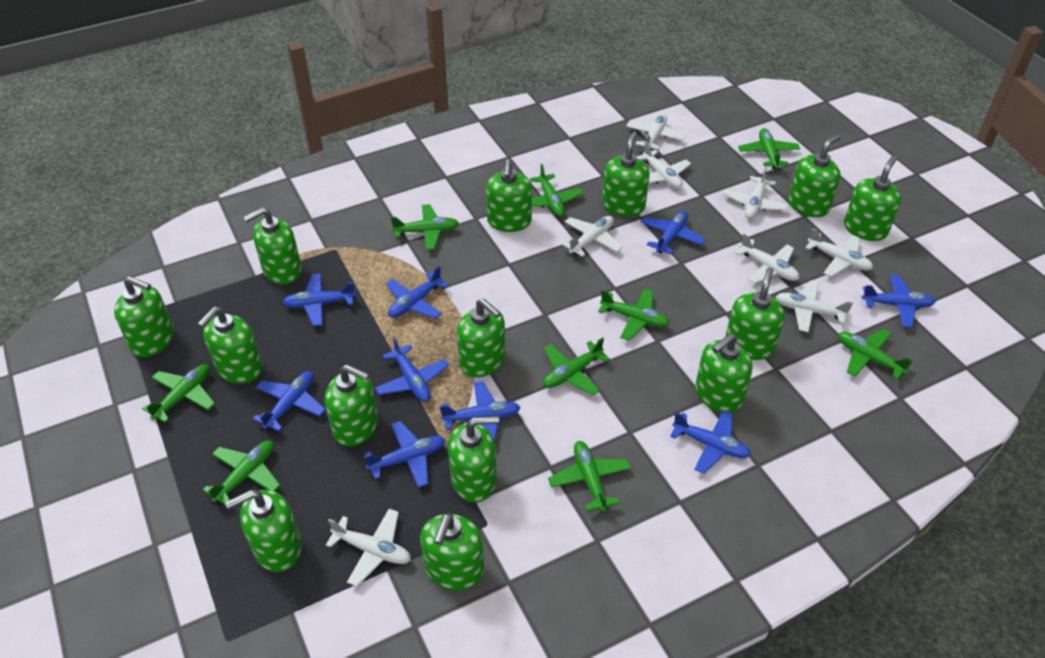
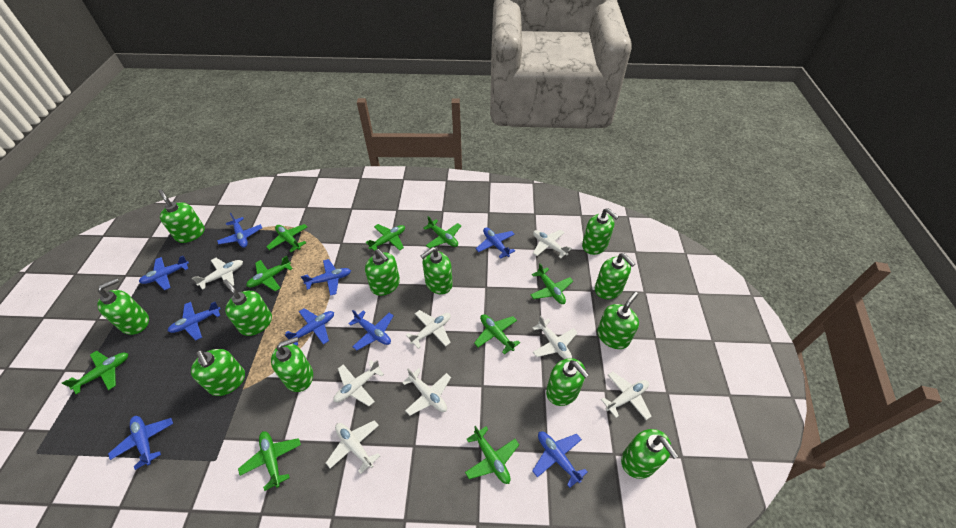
green soap dispenser: [114,276,174,357] [198,307,263,384] [225,490,302,572] [243,207,302,285] [325,364,378,447] [420,513,484,590] [448,416,499,503] [457,298,505,377] [486,159,532,232] [602,131,650,216] [695,333,752,413] [725,267,785,360] [788,134,841,217] [844,156,901,241] = 14 -> [97,278,149,335] [158,189,205,243] [191,349,245,396] [223,279,272,336] [271,337,313,392] [365,249,400,296] [420,247,453,294] [546,358,589,406] [582,208,619,255] [595,253,635,299] [597,292,639,349] [621,429,679,479] = 12

